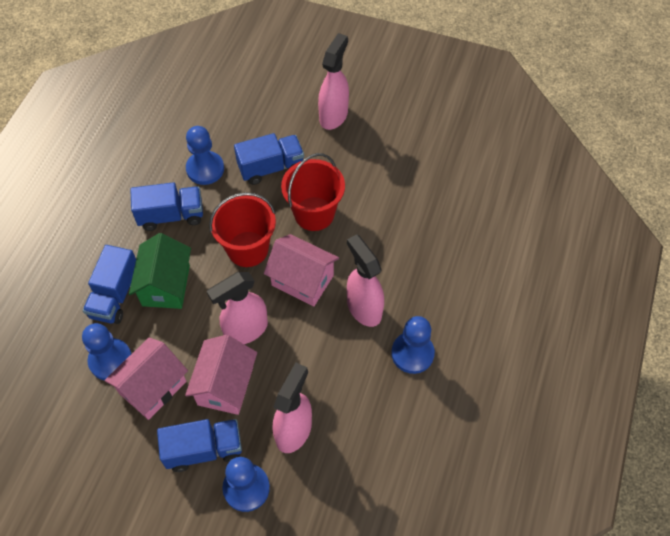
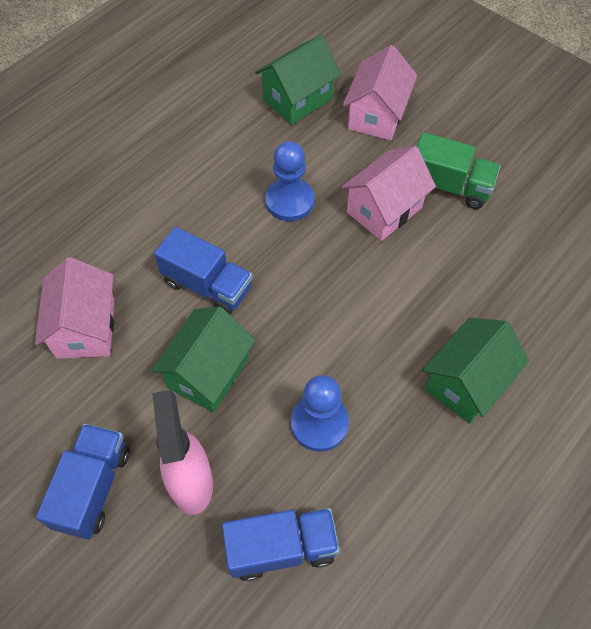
blue pawn: [82,323,132,380] [186,126,224,185] [222,457,270,512] [391,316,435,374] = 4 -> [265,141,314,221] [291,375,349,452] = 2
blue truck: [83,245,136,324] [130,182,203,231] [157,419,242,472] [234,133,304,185] = 4 -> [36,424,130,540] [154,227,253,314] [222,508,340,581] = 3
green house: [129,233,191,309] = 1 -> [151,306,255,413] [255,35,341,125] [422,317,529,424] = 3
green truck: none = 0 -> [417,132,500,209] = 1
pink spray bottle: [207,272,268,344] [273,363,312,453] [318,33,349,130] [347,234,384,327] = 4 -> [152,390,213,515] = 1
red bucket: [209,192,276,267] [281,153,345,231] = 2 -> none = 0

